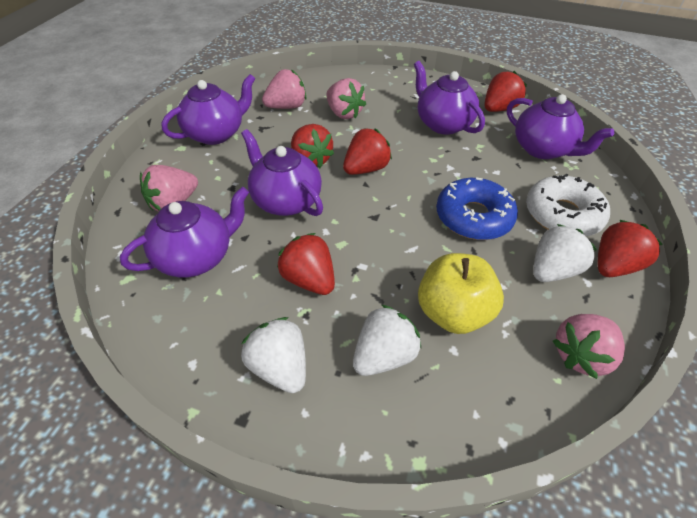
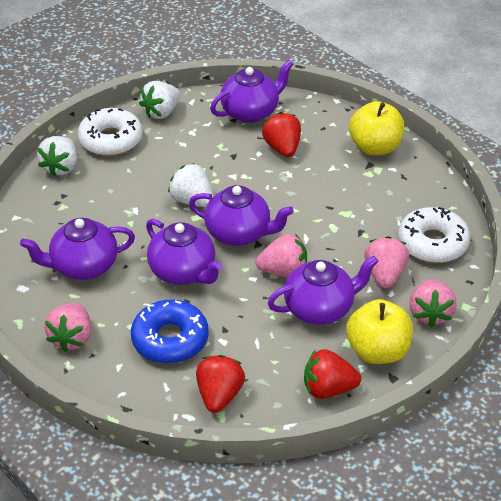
red strawberry: [277,233,335,295] [291,124,334,168] [343,128,392,175] [484,71,527,112] [598,220,663,277] = 5 -> [196,355,245,413] [262,112,301,157] [304,349,361,399] = 3
white donut: [526,174,610,236] = 1 -> [78,108,143,156] [398,207,471,263] = 2
yellow apple: [418,253,504,334] = 1 -> [346,299,413,364] [349,101,404,155] = 2

